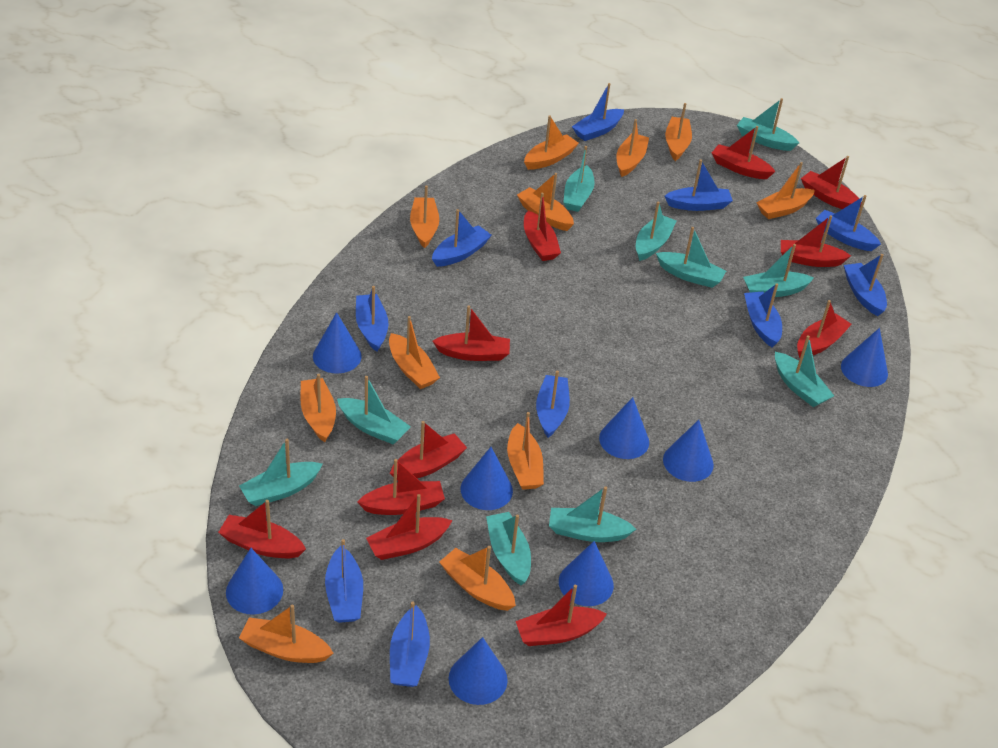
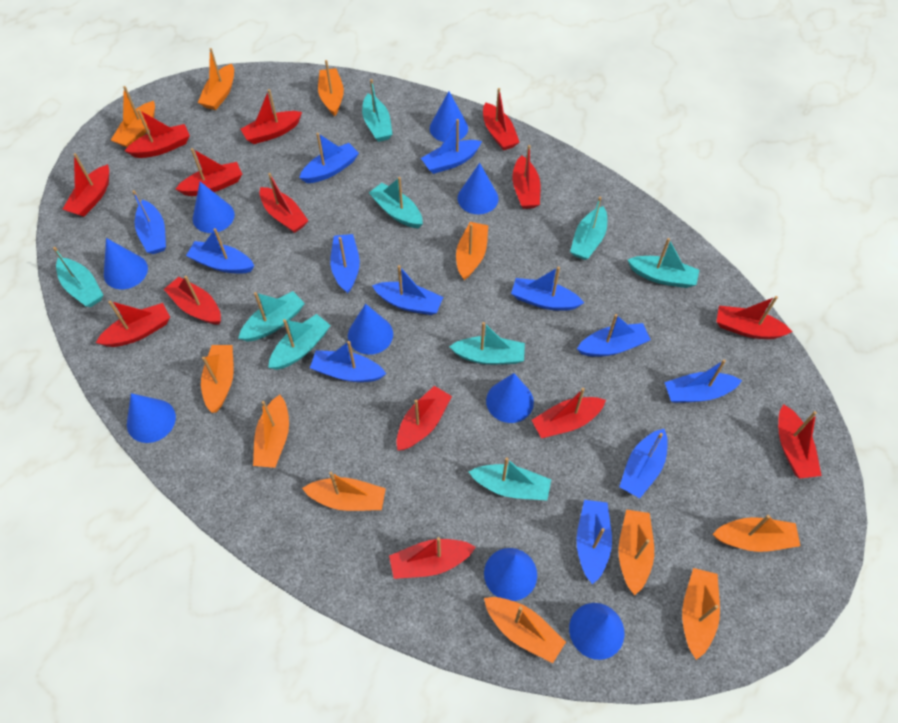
blue boat: [325,539,363,623] [356,286,388,352] [390,601,430,687] [432,209,492,267] [536,370,570,438] [572,83,624,141] [665,159,733,211] [744,283,782,347] [816,195,881,251] [844,254,887,316] = 10 -> [132,190,166,254] [186,228,254,273] [299,133,359,183] [310,341,386,382] [330,234,360,293] [372,265,443,315] [421,119,482,174] [511,267,584,311] [576,500,612,585] [577,314,651,357] [619,429,668,498] [664,359,742,403] = 12
blue cone: [226,548,283,615] [313,312,362,374] [449,637,508,705] [461,447,513,510] [559,541,614,606] [599,397,649,459] [663,420,714,482] [841,328,888,387] = 8 -> [104,238,148,290] [127,393,176,443] [193,182,235,233] [348,304,393,355] [430,91,468,142] [458,163,498,214] [484,548,537,601] [486,373,534,423] [569,603,624,660] = 9
red boat: [218,500,306,558] [357,459,445,515] [366,494,453,560] [390,421,467,481] [432,306,510,361] [516,585,607,646] [524,192,561,261] [712,126,776,179] [781,215,851,267] [797,300,852,358] [801,156,862,209] = 11 -> [63,153,109,217] [96,301,170,347] [125,109,190,158] [164,276,221,325] [176,148,242,196] [240,89,302,144] [259,173,308,233] [389,537,476,579] [397,386,452,450] [483,88,519,151] [512,145,540,209] [532,388,606,438] [716,296,792,339] [778,404,822,478] = 14
turquoise boat: [239,439,323,506] [337,376,411,445] [486,512,531,585] [549,486,636,542] [563,146,595,212] [636,201,676,261] [656,227,726,288] [737,98,799,151] [743,244,814,297] [775,335,834,407] = 10 -> [53,247,103,307] [238,291,305,342] [268,314,331,370] [362,79,393,142] [369,177,423,228] [449,322,525,365] [469,458,551,500] [570,197,607,260] [628,238,699,288] = 9

